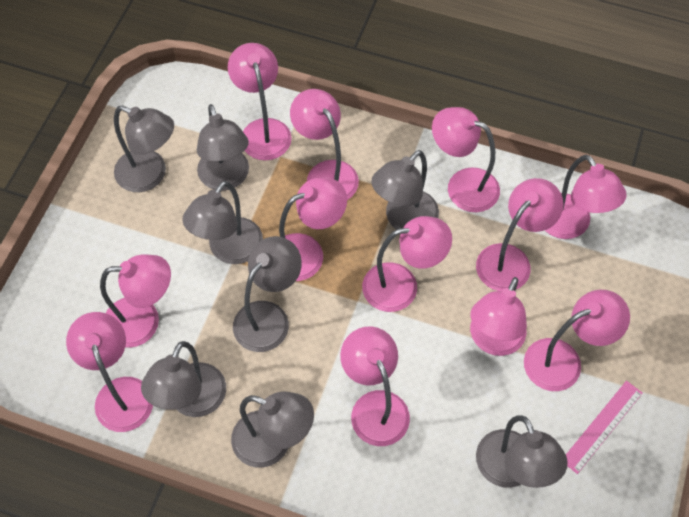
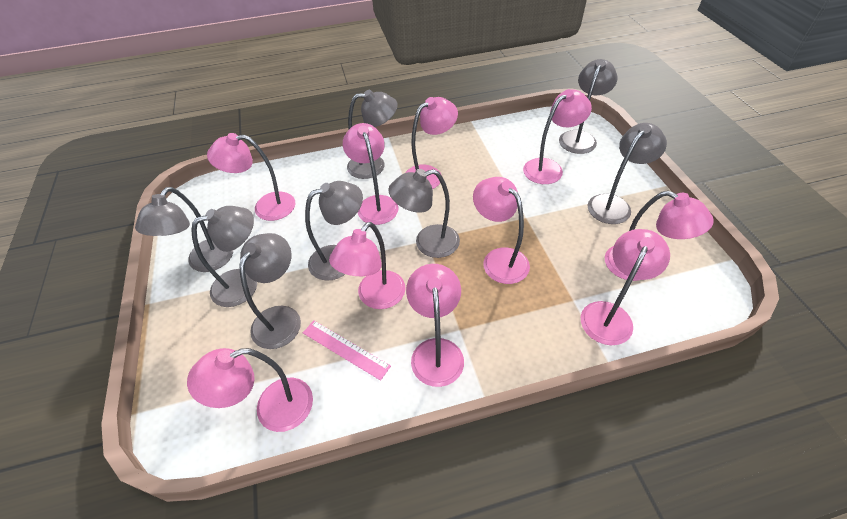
pink lamp: [66,312,153,432] [100,254,171,348] [228,43,292,160] [279,177,347,281] [290,89,359,200] [340,327,410,446] [362,216,452,312] [432,107,500,212] [470,277,527,356] [476,178,563,291] [524,290,630,391] [545,155,627,239] = 12 -> [187,348,313,432] [207,133,295,221] [329,222,406,309] [343,123,399,225] [405,97,458,189] [406,264,464,387] [473,177,530,284] [523,89,592,184] [581,229,670,345] [605,191,714,281] = 10

